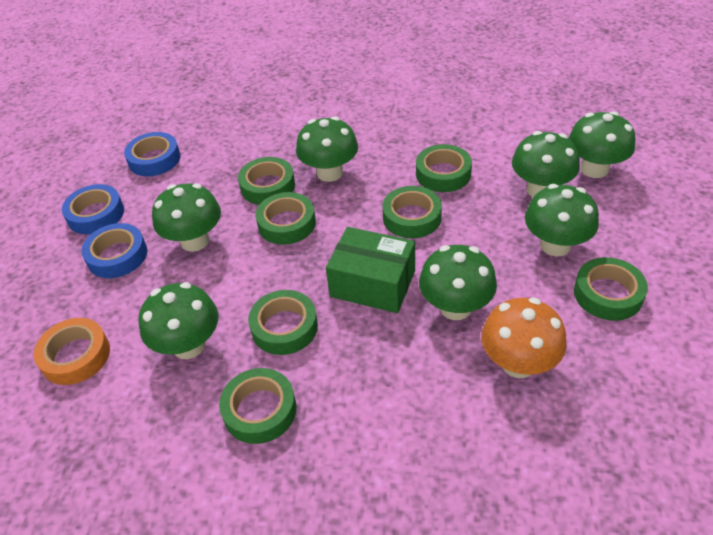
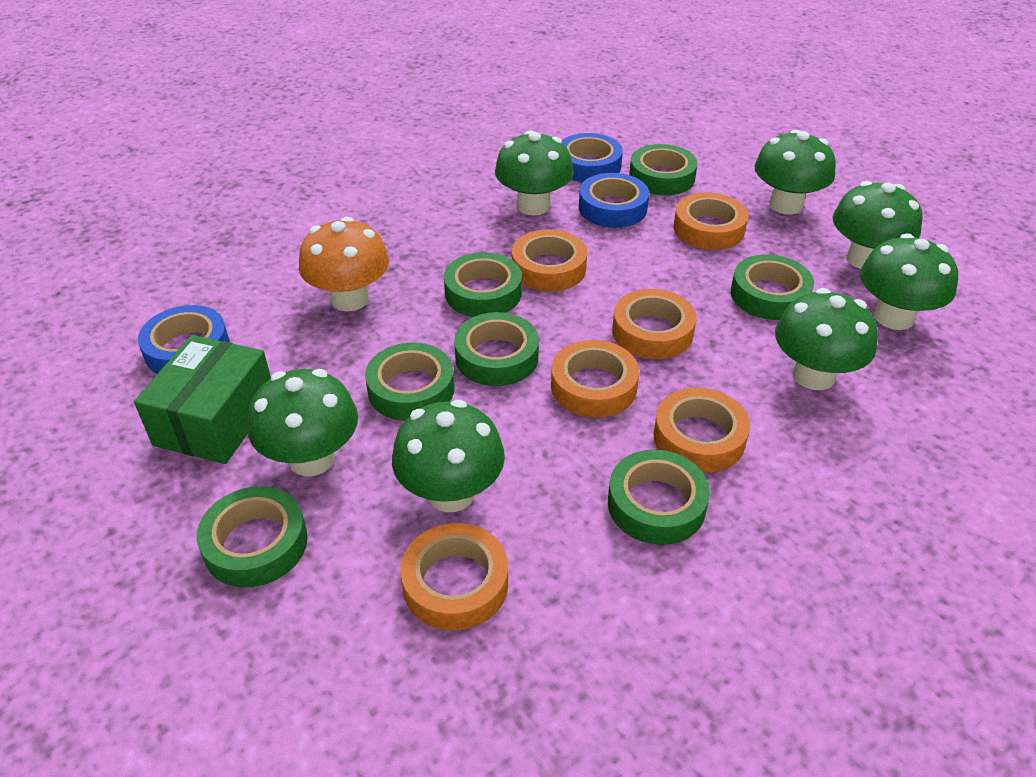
orange tape: [34,318,110,385] = 1 -> [400,523,508,631] [512,229,587,292] [551,340,639,418] [612,289,697,359] [653,388,750,473] [674,193,748,250] = 6

